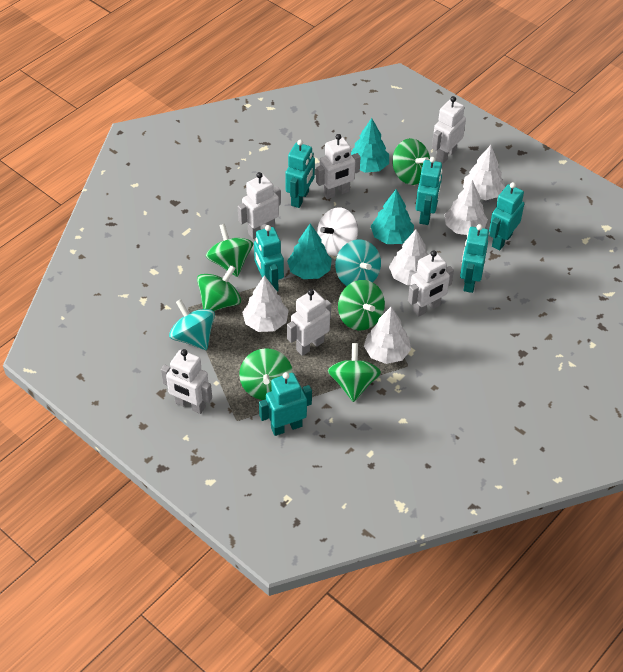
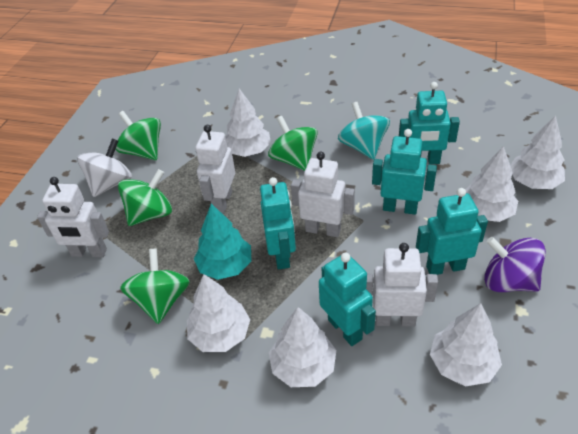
green spinning top: [197,265,241,311] [206,224,253,277] [239,348,293,400] [328,343,381,402] [338,280,385,330] [393,138,430,185] = 6 -> [116,111,161,160] [118,169,172,226] [120,248,190,324] [268,116,318,171] = 4
purple spinning top: none = 0 -> [484,237,546,292] = 1
turquoise robot: [254,225,284,292] [259,372,312,436] [285,140,315,208] [416,157,443,225] [460,224,489,293] [489,182,524,250] = 6 -> [260,177,296,270] [319,253,376,346] [372,129,437,215] [399,82,460,164] [416,188,488,275] = 5
turquoise spinning top: [169,299,215,350] [335,240,381,286] = 2 -> [338,102,390,160] = 1
turquoise tree: [287,223,332,279] [351,118,389,173] [371,189,414,244] = 3 -> [194,203,251,280] = 1
white robot: [161,349,212,414] [238,172,281,239] [287,289,331,356] [316,134,360,199] [408,250,454,317] [432,96,466,164] = 6 -> [37,177,109,257] [195,125,235,214] [291,152,355,237] [366,243,438,327] = 4
white tree: [242,275,289,332] [364,307,411,364] [389,230,428,285] [445,180,488,235] [463,145,505,200] = 5 -> [187,274,250,352] [226,89,271,157] [269,307,336,387] [430,303,502,386] [465,146,518,222] [510,115,565,189] = 6

